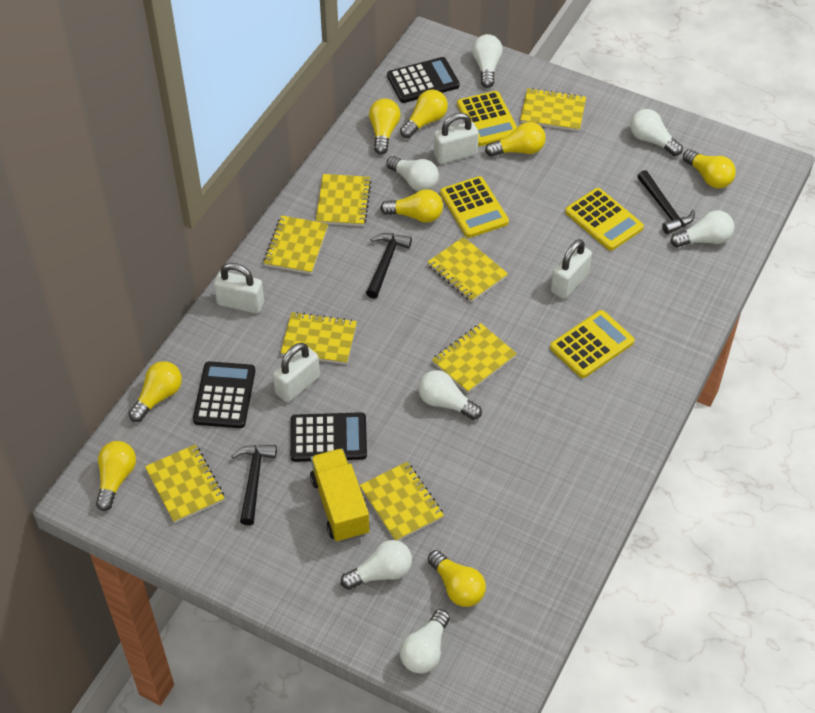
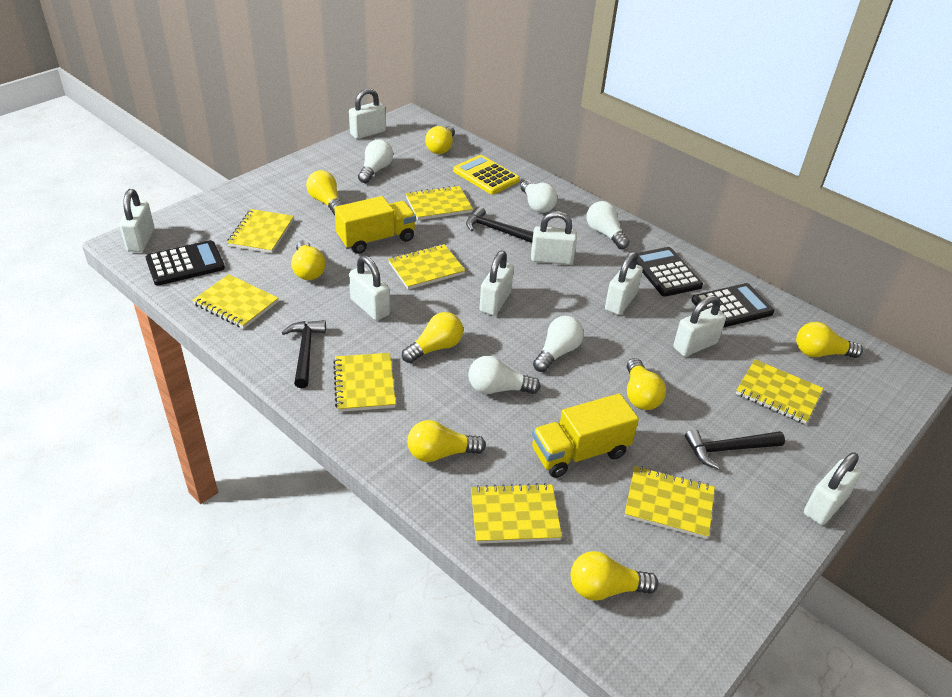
white light bulb: [341,540,412,590] [386,156,439,191] [400,609,450,674] [418,370,482,420] [472,34,503,88] [630,109,683,156] [670,210,734,248] = 7 -> [358,139,393,183] [468,356,541,394] [520,180,557,213] [533,316,584,372] [586,201,630,249] = 5
white padlock: [214,263,264,313] [273,343,320,402] [434,113,479,164] [551,239,592,299] = 4 -> [119,189,154,252] [349,88,386,139] [349,255,390,321] [480,251,514,316] [531,211,577,265] [605,251,643,315] [673,295,726,356] [804,452,862,525] = 8
yellow calculator: [440,176,509,238] [457,91,518,146] [550,310,635,378] [565,188,644,251] = 4 -> [453,155,520,194] = 1
yellow truck: [310,448,370,542] = 1 -> [334,196,416,254] [532,393,639,478] = 2

